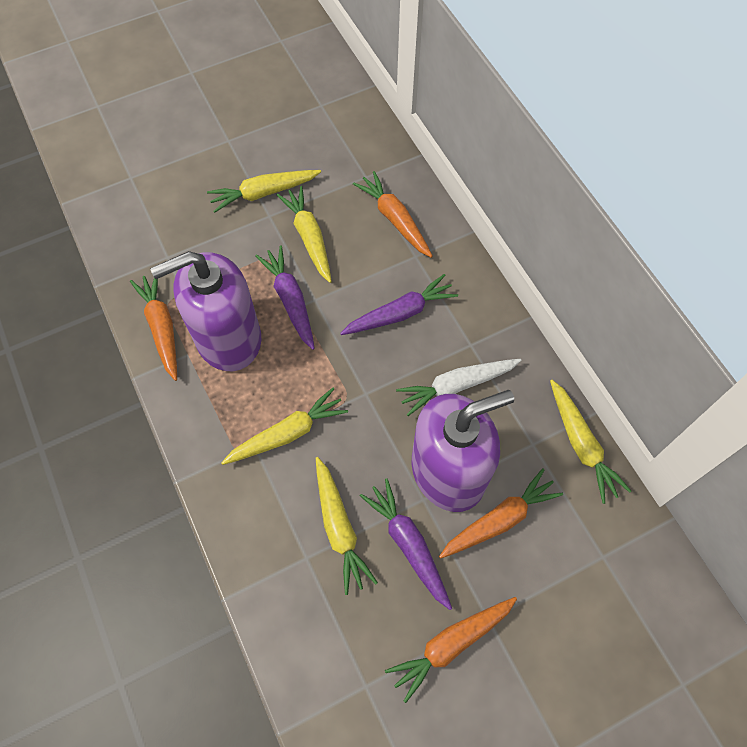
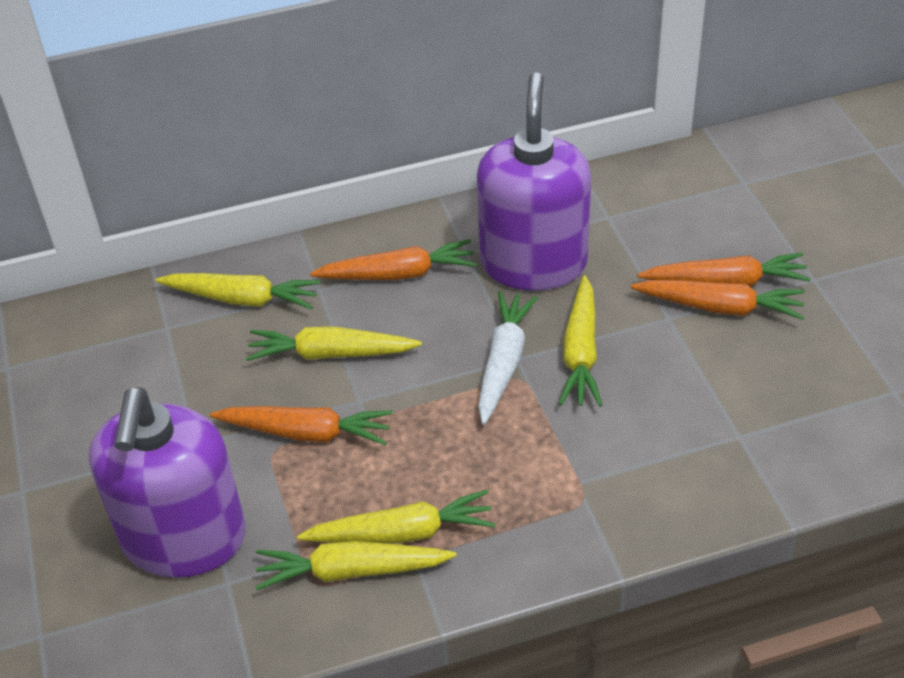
purple carrot: [255,246,315,350] [340,274,458,335] [360,479,452,610] = 3 -> none = 0

